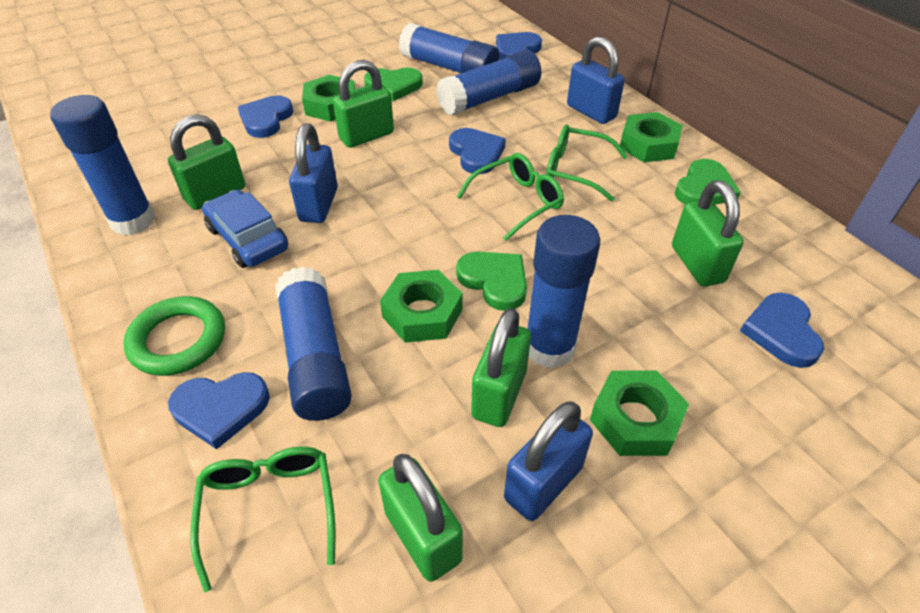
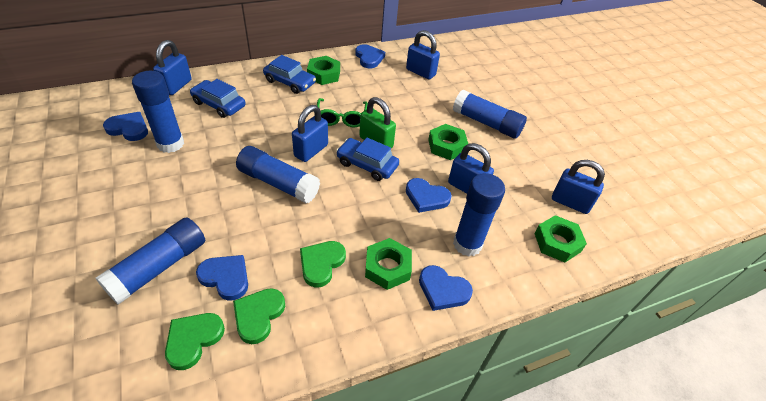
blue car: [202,190,288,268] = 1 -> [190,79,246,118] [263,55,316,94] [336,138,399,181] = 3
blue padlock: [289,123,338,223] [504,402,593,521] [567,36,625,124] = 3 -> [153,40,192,95] [292,105,328,162] [406,30,440,80] [448,143,494,193] [552,160,605,214] = 5
green glasses: [190,447,335,592] [457,153,564,241] [546,125,628,202] = 3 -> [317,98,368,127] = 1
green padlock: [168,114,245,210] [333,60,394,148] [378,454,463,582] [471,308,531,427] [672,180,744,287] = 5 -> [359,97,396,148] = 1
green ring: [123,296,225,376] = 1 -> none = 0

